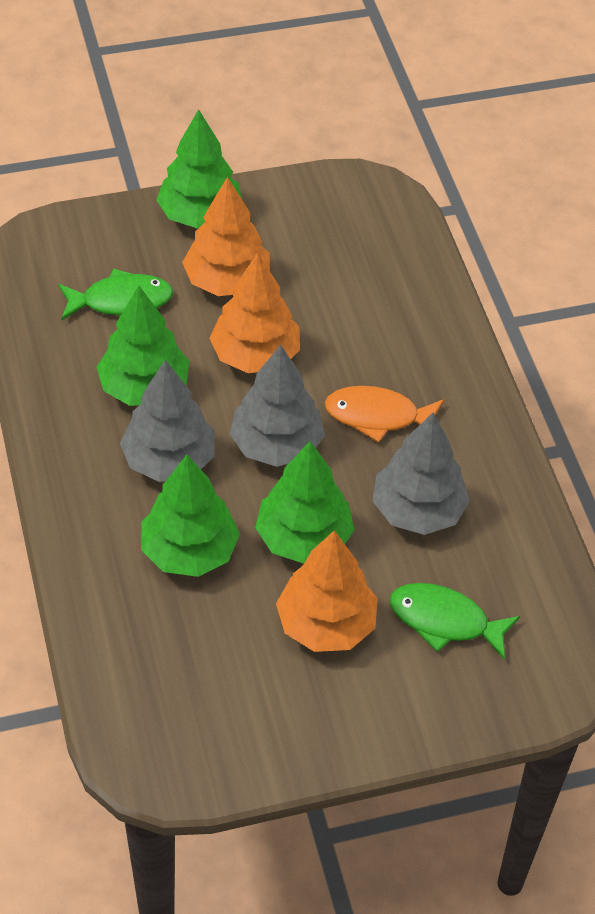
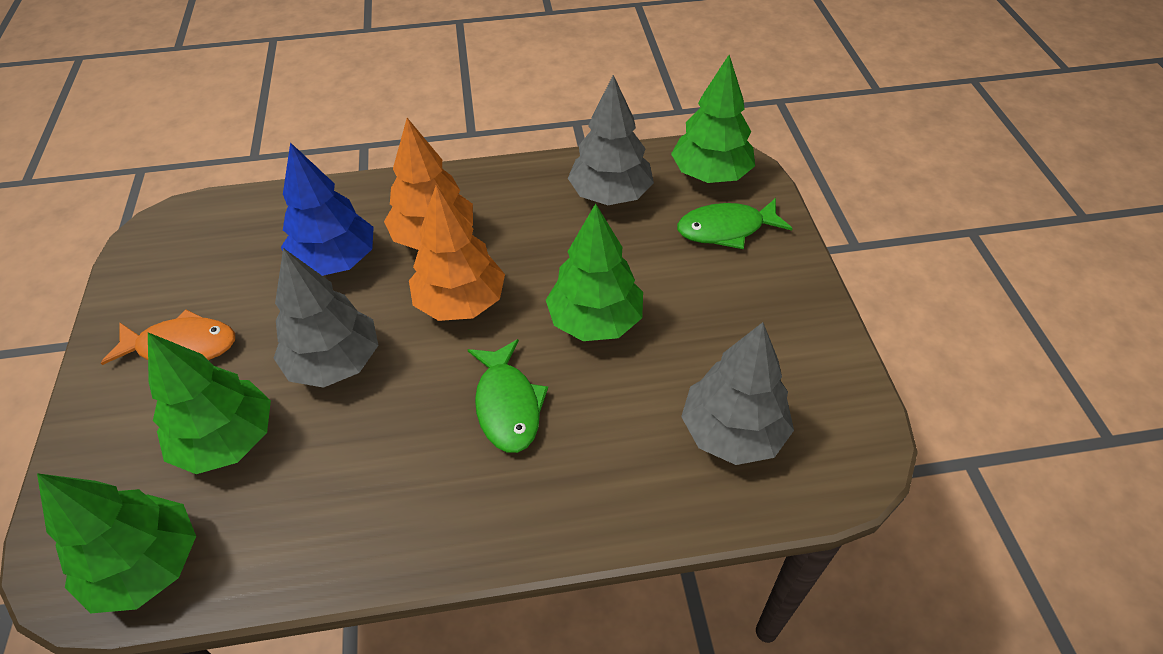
blue tree: none = 0 -> [281,142,374,276] = 1
orange tree: [182,177,270,296] [209,253,300,373] [276,530,378,652] = 3 -> [384,118,473,250] [409,185,505,321] = 2

